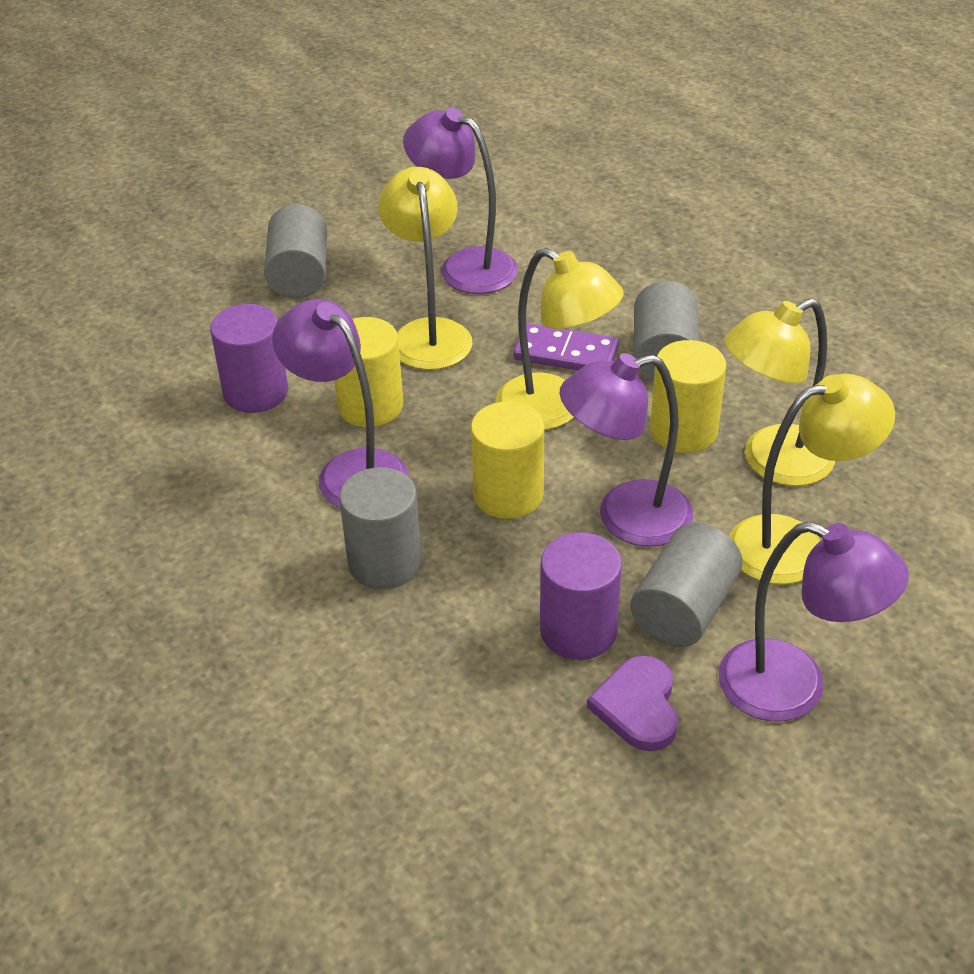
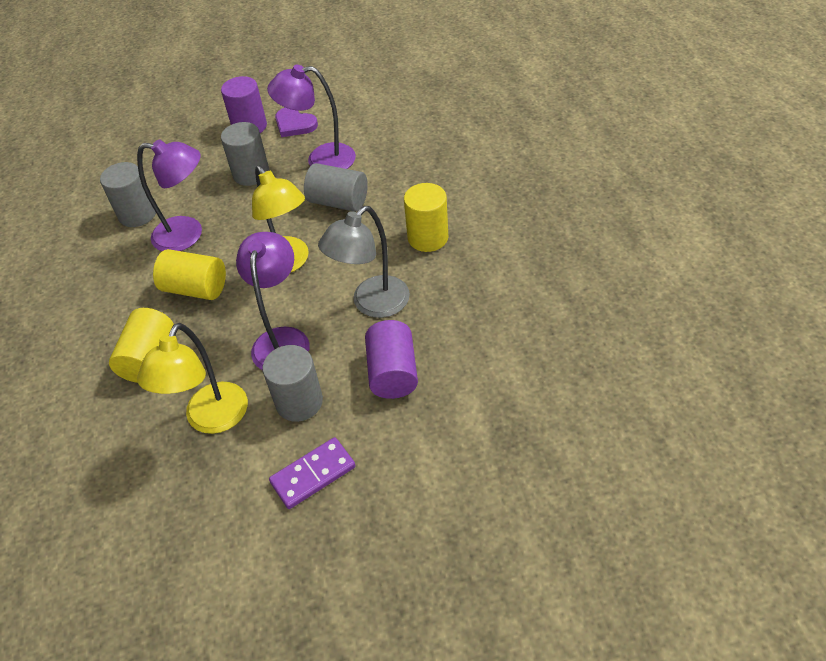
grey lamp: none = 0 -> [318,206,410,318] = 1
purple lamp: [272,299,409,508] [403,108,518,294] [560,353,693,547] [718,522,909,721] = 4 -> [137,139,202,251] [236,232,310,371] [267,65,356,169] = 3
yellow lamp: [378,167,473,370] [496,248,624,430] [724,298,835,486] [729,374,895,584] = 4 -> [137,323,248,434] [252,165,309,273] = 2

